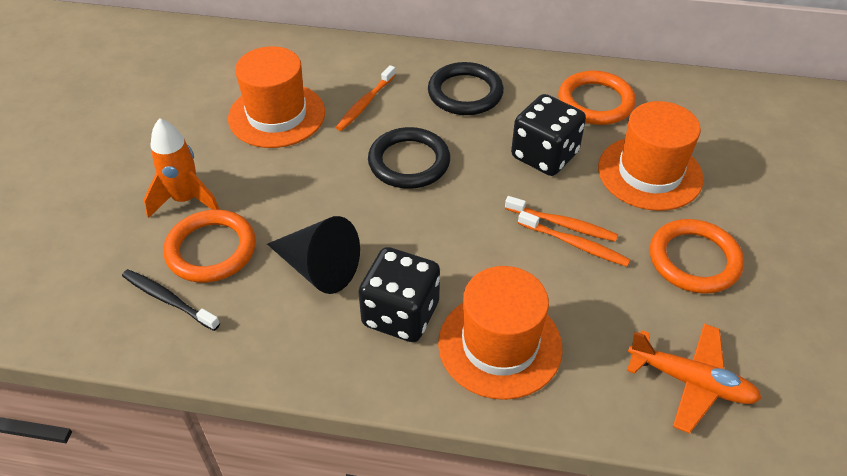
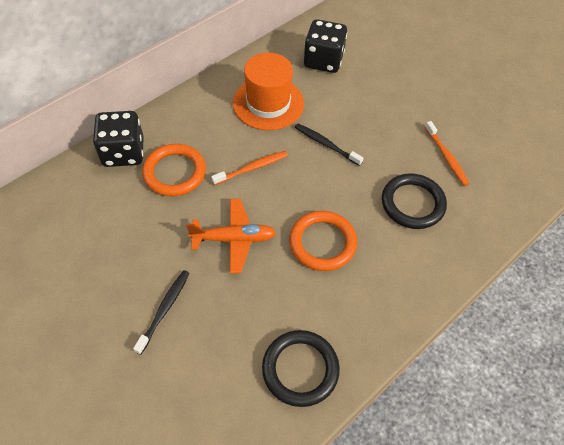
black cone: [267,216,360,294] = 1 -> none = 0
black toothbrush: [122,269,220,331] = 1 -> [133,270,190,355] [295,124,363,166] = 2
orange hat: [228,46,325,148] [438,266,563,400] [598,101,704,211] = 3 -> [233,53,304,130] = 1
orange ring: [163,210,256,283] [558,71,636,125] [650,219,744,294] = 3 -> [142,144,206,196] [289,211,357,271] = 2
orange rocket: [144,118,220,218] = 1 -> none = 0
orange toothbrush: [336,65,396,131] [505,196,618,242] [518,211,631,267] = 3 -> [211,151,288,185] [425,121,469,186] = 2

